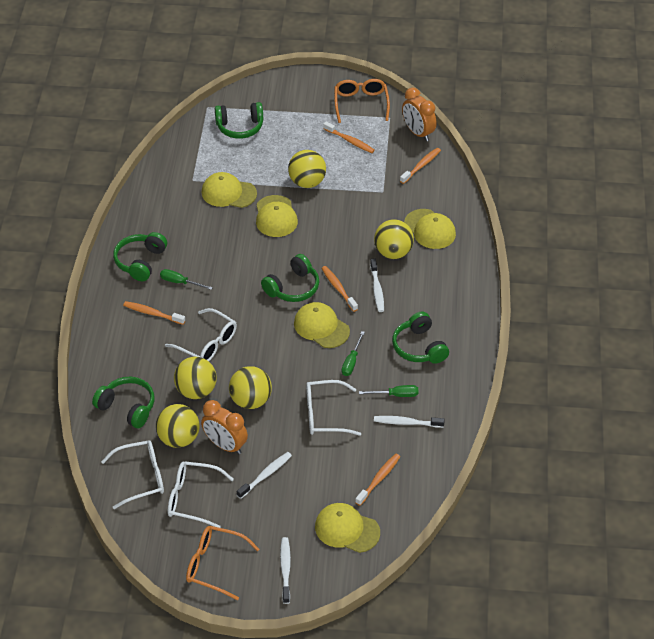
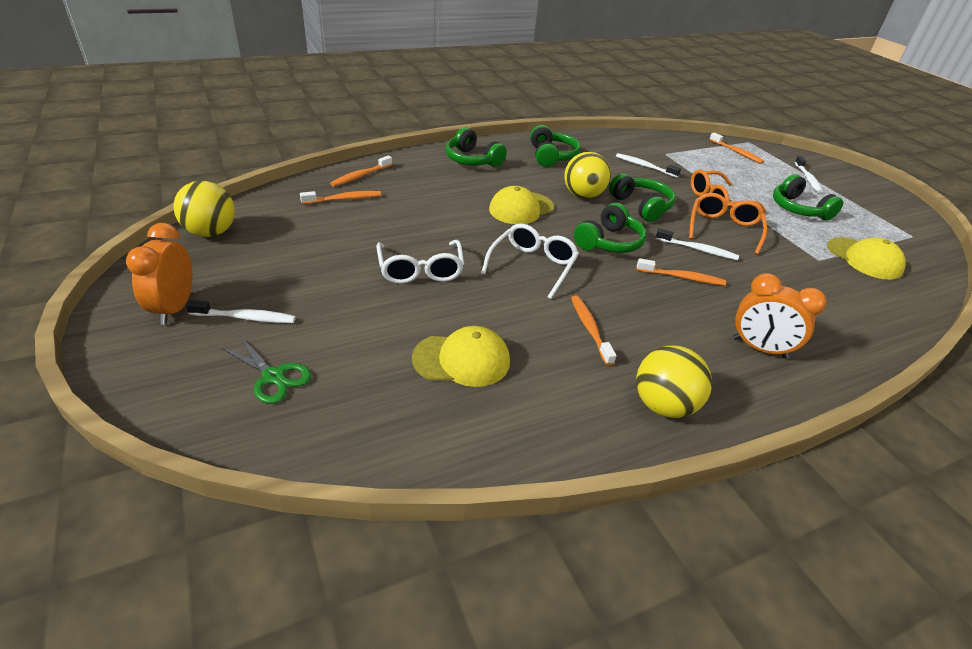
green scissors: none = 0 -> [220,335,311,404] = 1
green screwdriver: [160,269,213,290] [342,331,365,376] [359,385,418,397] = 3 -> none = 0
white glasses: [101,440,164,509] [165,308,237,361] [168,461,234,528] [306,380,361,436] = 4 -> [376,240,464,284] [481,223,579,299] = 2
yellow ball: [156,404,200,448] [174,357,217,399] [229,366,272,409] [288,150,326,188] [374,219,414,259] = 5 -> [173,181,235,237] [564,152,611,199] [636,346,712,418] = 3
yellow cap: [201,172,257,208] [256,195,298,237] [294,302,350,348] [315,503,380,553] [404,209,456,249] = 5 -> [412,326,510,387] [489,186,554,224] [827,237,906,280] = 3

